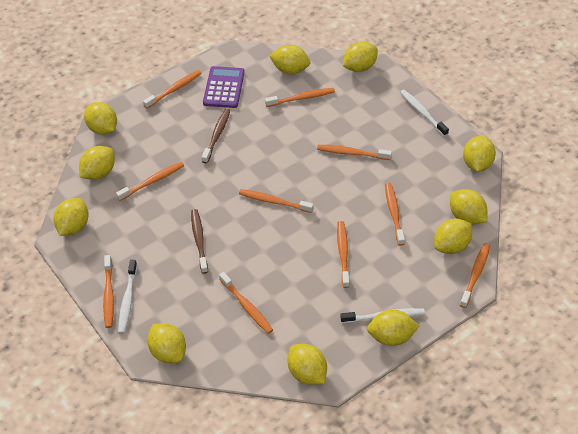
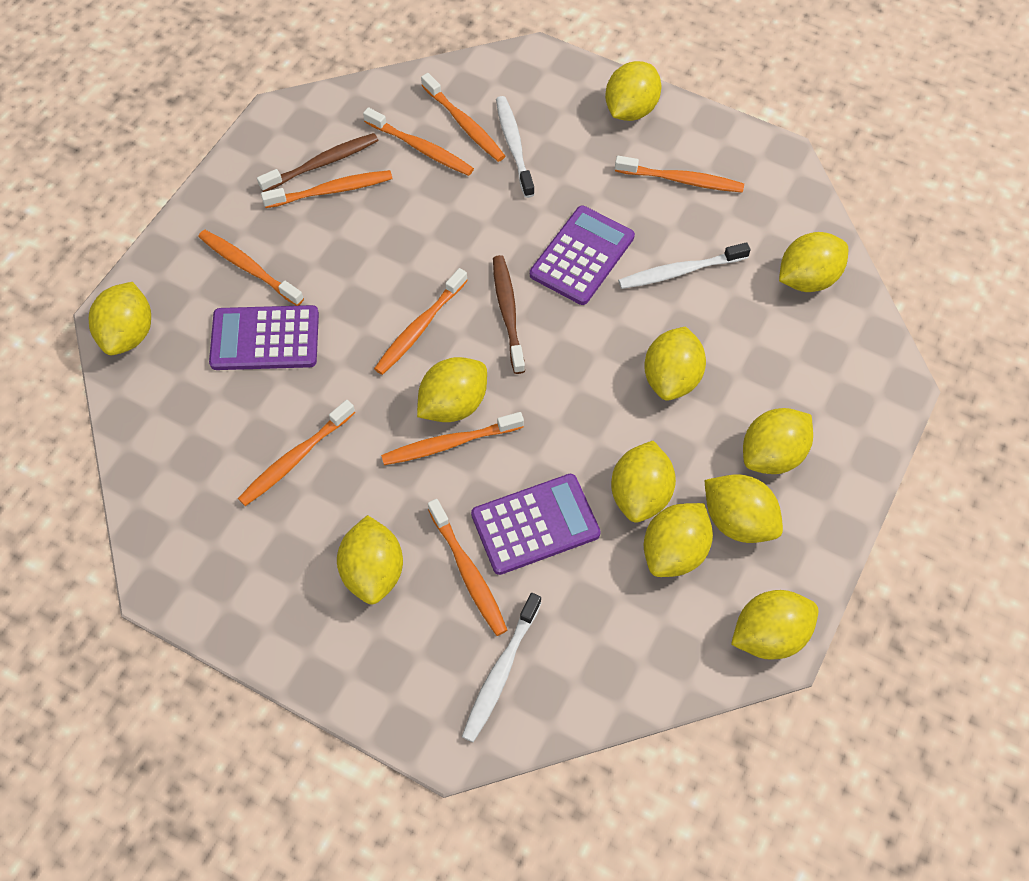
orange toothbrush: [103,255,114,328] [116,162,184,201] [143,70,202,109] [219,272,273,334] [239,189,314,213] [265,88,335,107] [317,145,392,160] [337,221,350,288] [385,183,405,246] [460,243,490,308] = 10 -> [199,230,304,306] [238,400,355,506] [261,170,393,208] [363,107,474,176] [374,268,468,375] [381,412,524,465] [421,73,505,162] [428,499,507,636] [615,156,744,193] = 9
purple calculator: [203,66,245,108] = 1 -> [209,305,319,370] [471,474,601,575] [530,206,635,305] = 3

